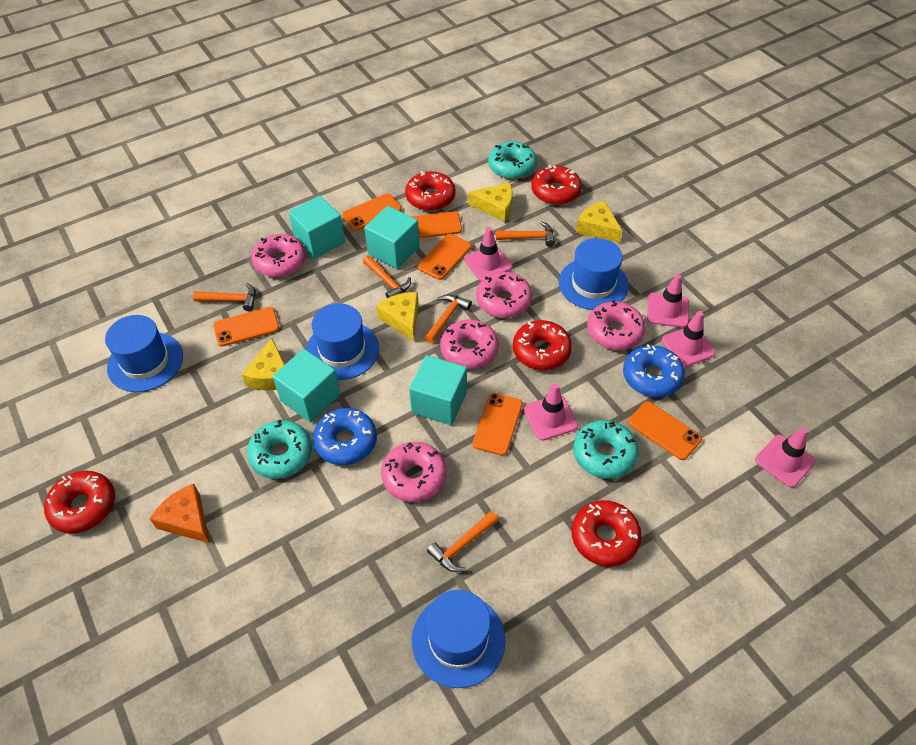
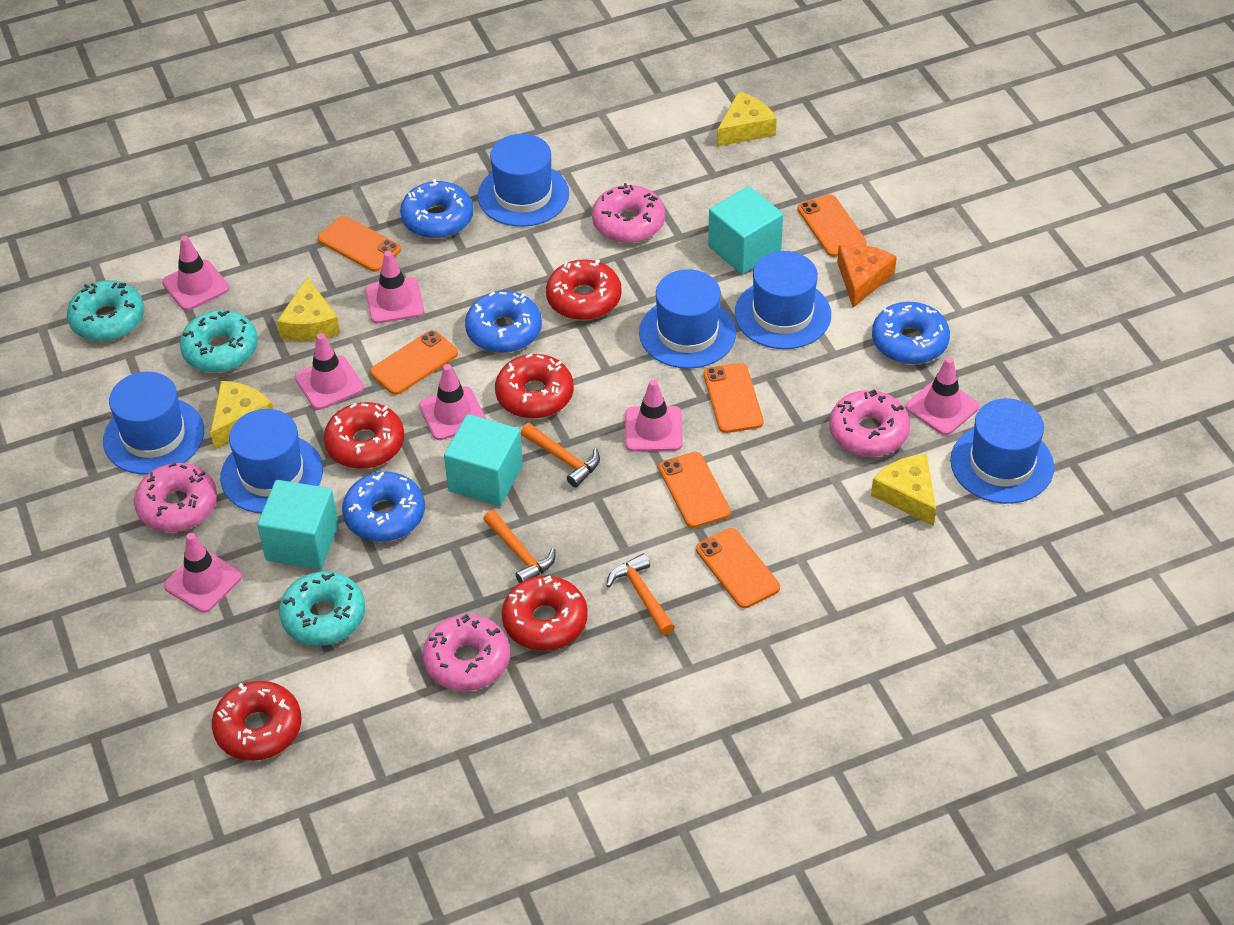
blue donut: [313,408,377,465] [623,344,685,397] = 2 -> [342,472,425,542] [400,179,474,239] [465,291,542,353] [872,302,950,364] = 4
blue hat: [105,315,183,392] [306,303,379,380] [412,590,506,688] [559,238,629,310] = 4 -> [103,372,204,475] [220,409,323,513] [478,134,569,227] [639,269,736,369] [735,251,831,349] [950,398,1054,504] = 6
orange hammer: [193,283,256,311] [363,255,411,298] [424,294,472,344] [427,511,498,572] [496,221,555,247] = 5 -> [483,510,555,583] [521,423,600,487] [606,553,675,635] = 3
pink donut: [251,234,306,277] [381,442,447,502] [440,319,499,369] [476,272,532,318] [587,300,646,350] = 5 -> [134,463,217,532] [423,614,510,691] [592,183,665,243] [829,389,910,457] = 4
pink traffic cone: [464,227,512,281] [524,384,578,441] [647,274,689,328] [662,311,716,367] [755,428,816,488] = 5 -> [162,236,229,310] [164,533,242,613] [295,333,364,410] [365,251,424,323] [419,364,486,440] [625,379,683,452] [906,357,979,435] = 7
turquoise cube: [273,349,340,423] [288,196,345,259] [364,206,420,269] [409,355,467,425] = 4 -> [257,480,339,569] [444,414,523,506] [708,186,783,274] = 3

